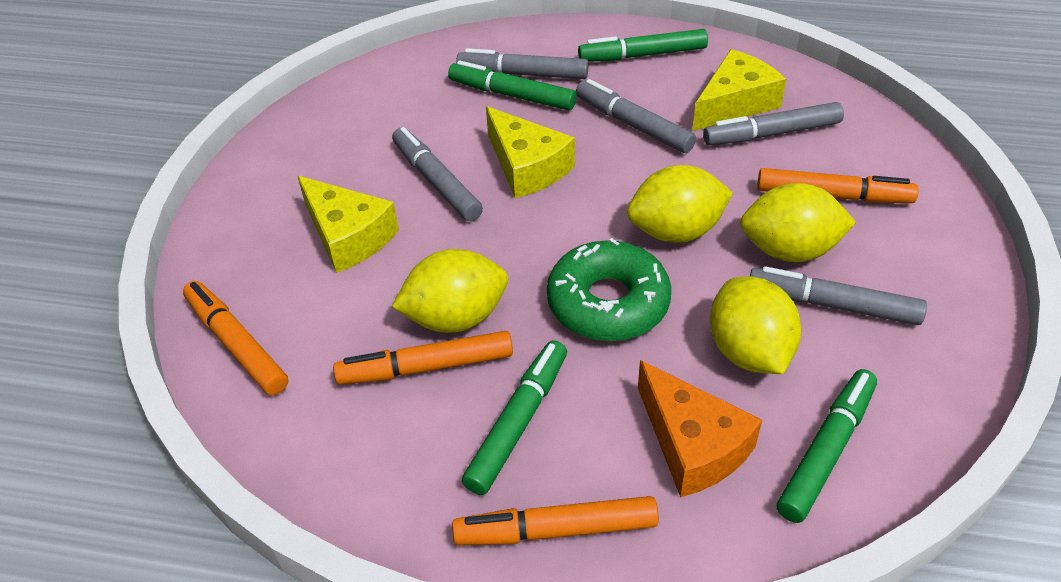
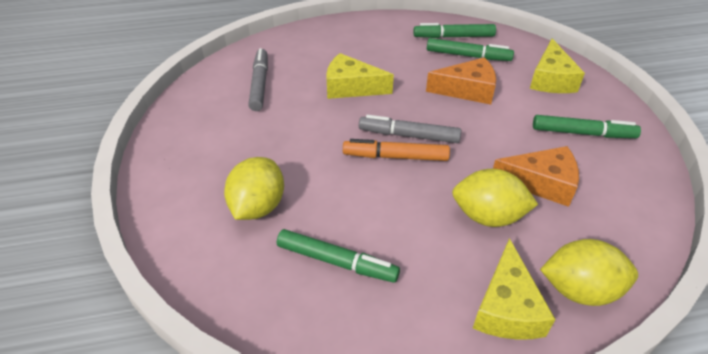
green donut: [547,238,671,341] = 1 -> none = 0
grey marker: [392,127,483,221] [456,48,589,79] [576,79,696,153] [703,102,844,145] [750,266,927,325] = 5 -> [248,48,268,111] [359,115,461,143] = 2
orange cheese: [638,360,762,497] = 1 -> [426,57,496,105] [493,146,579,207] = 2
orange marker: [183,281,288,395] [333,331,513,385] [452,496,659,545] [757,168,919,203] = 4 -> [343,139,450,161] = 1
yellow lemon: [392,249,508,333] [627,165,733,243] [710,276,801,374] [740,183,856,262] = 4 -> [224,157,284,220] [452,169,538,227] [540,239,638,306] = 3

